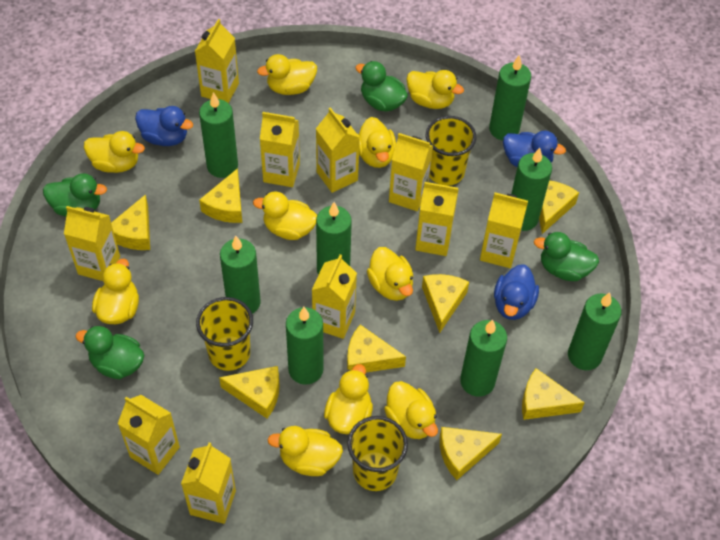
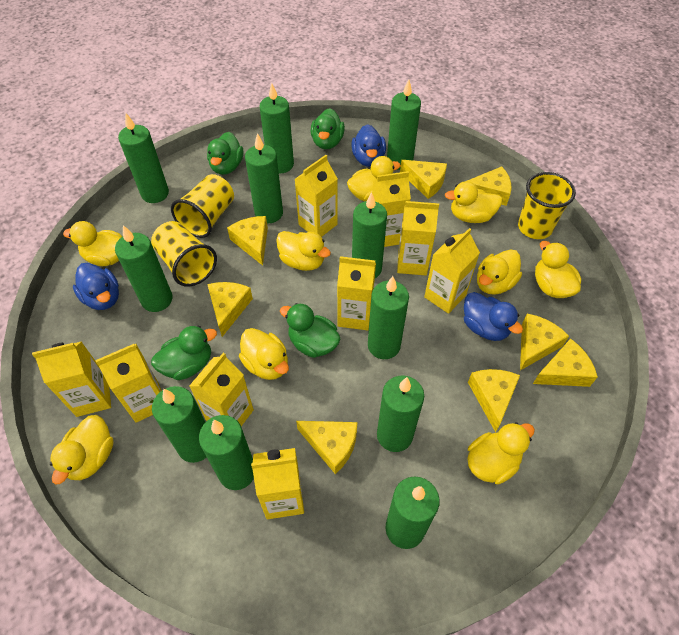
green candle: [199,92,238,178] [220,236,261,314] [286,307,324,385] [316,202,352,275] [460,319,507,397] [489,55,531,140] [511,148,552,231] [568,292,621,370] = 8 -> [115,225,172,312] [118,113,169,203] [152,386,207,463] [199,415,254,490] [245,133,283,223] [259,83,294,174] [352,192,387,278] [368,276,409,359] [377,376,424,452] [385,476,440,549] [387,80,421,170] = 11
yellow carton: [64,206,120,281] [118,395,180,475] [181,443,236,524] [195,19,239,103] [260,112,300,187] [312,255,357,339] [316,107,360,193] [389,133,433,211] [415,182,459,256] [480,193,528,268] = 10 -> [32,341,111,417] [95,344,162,423] [189,353,254,426] [251,448,304,519] [295,155,338,237] [337,256,376,330] [372,171,411,247] [397,201,439,275] [424,228,480,314] = 9
yellow duck: [84,131,145,173] [92,259,139,324] [253,191,317,240] [257,54,317,95] [267,426,343,476] [324,364,373,434] [358,117,396,168] [367,247,413,301] [384,381,438,439] [406,70,464,109] = 10 -> [50,415,114,485] [63,221,122,266] [239,328,289,380] [276,231,331,271] [347,156,401,201] [445,181,503,223] [467,422,535,484] [477,249,522,295] [535,241,581,298] = 9

